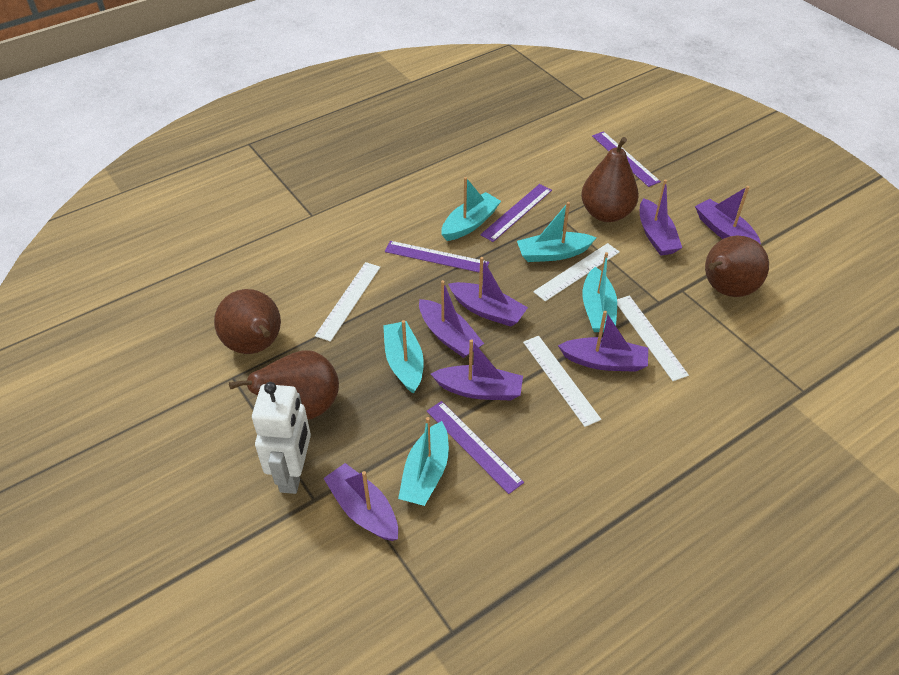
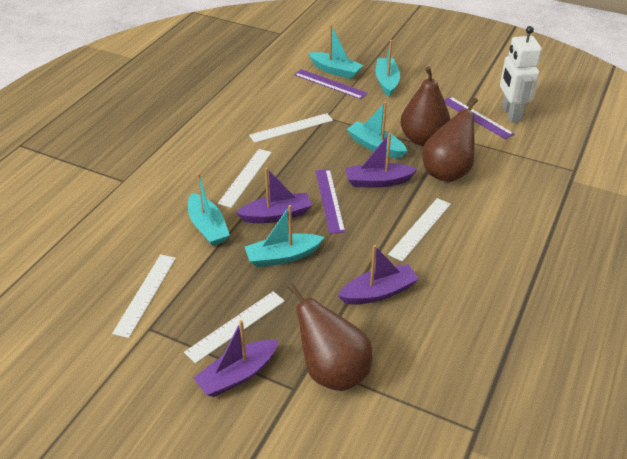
brown pear: [214,289,281,354] [229,350,339,420] [581,137,639,222] [705,236,769,297] = 4 -> [287,283,372,391] [401,67,450,146] [422,98,478,182] = 3
purple boat: [323,463,398,541] [419,280,484,358] [431,339,523,400] [448,257,528,327] [558,311,648,372] [640,179,682,256] [695,186,761,244] = 7 -> [194,320,279,397] [236,167,312,223] [338,245,419,305] [345,133,418,187] = 4
purple ruler: [385,241,489,273] [427,401,524,494] [480,184,552,242] [592,131,661,187] = 4 -> [294,69,368,99] [316,169,345,234] [444,97,514,140] = 3
white ruler: [315,262,380,342] [523,336,601,427] [533,243,620,302] [617,296,689,381] = 4 -> [112,255,176,338] [184,291,285,364] [218,149,272,208] [249,113,333,143] [388,198,451,262] = 5

